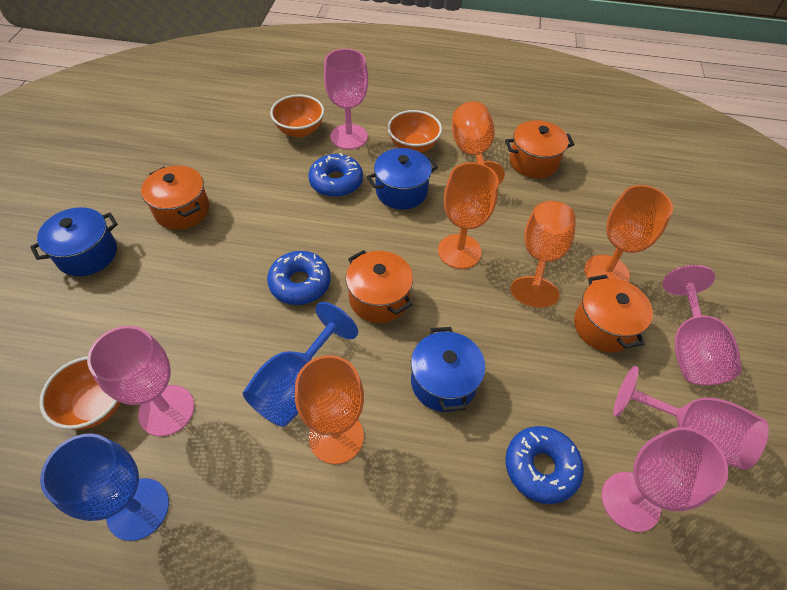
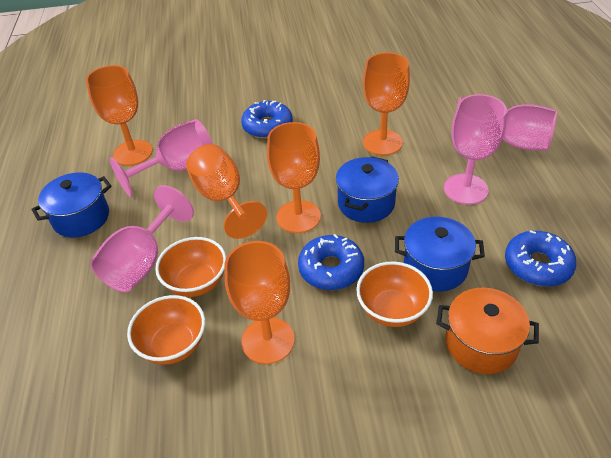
blue goblet: [40,433,169,541] [243,302,358,427] = 2 -> none = 0
orange pot: [141,166,209,230] [346,250,413,323] [505,120,575,178] [574,275,653,352] = 4 -> [436,288,539,374] = 1
pink goblet: [87,326,194,436] [324,49,368,150] [602,427,728,532] [613,366,769,470] [662,265,742,385] = 5 -> [90,185,194,292] [109,119,213,197] [444,94,507,205] [457,97,557,151] = 4

